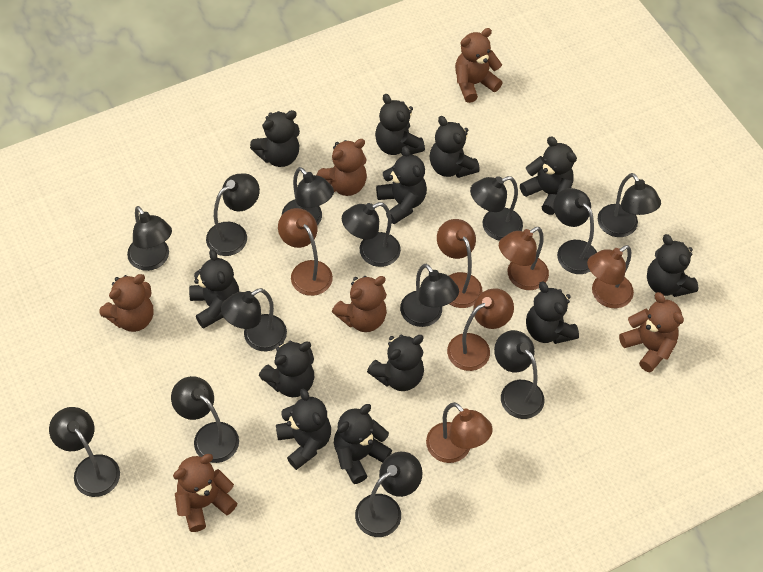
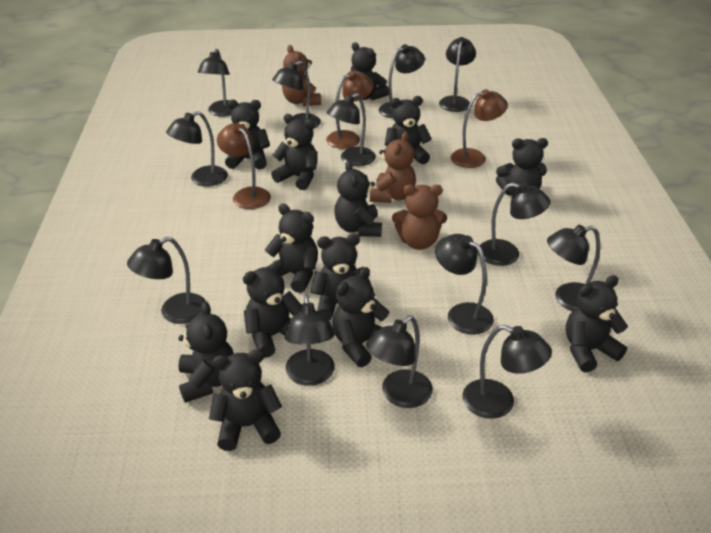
black teddy bear: [189,249,240,329] [250,110,300,167] [259,340,314,397] [276,388,331,470] [334,404,392,484] [367,335,424,391] [375,94,425,156] [376,146,427,224] [430,116,480,178] [520,137,577,215] [526,281,579,344] [647,234,698,297] = 12 -> [178,301,234,403] [209,350,282,451] [225,100,270,169] [243,260,301,358] [265,204,318,293] [271,114,317,190] [311,234,372,320] [333,267,389,367] [334,161,382,237] [351,42,389,100] [385,96,432,165] [496,138,548,196] [566,275,628,372] = 13
brown lamp: [278,208,333,296] [426,402,493,463] [437,219,482,308] [447,288,514,371] [499,227,549,290] [587,245,634,308] = 6 -> [217,123,271,209] [326,71,373,149] [451,89,508,168] = 3
brown teddy bear: [99,274,154,332] [173,454,237,532] [316,139,367,196] [332,276,387,332] [455,28,502,103] [619,292,684,372] = 6 -> [282,45,321,106] [370,132,416,203] [392,184,447,250] = 3

